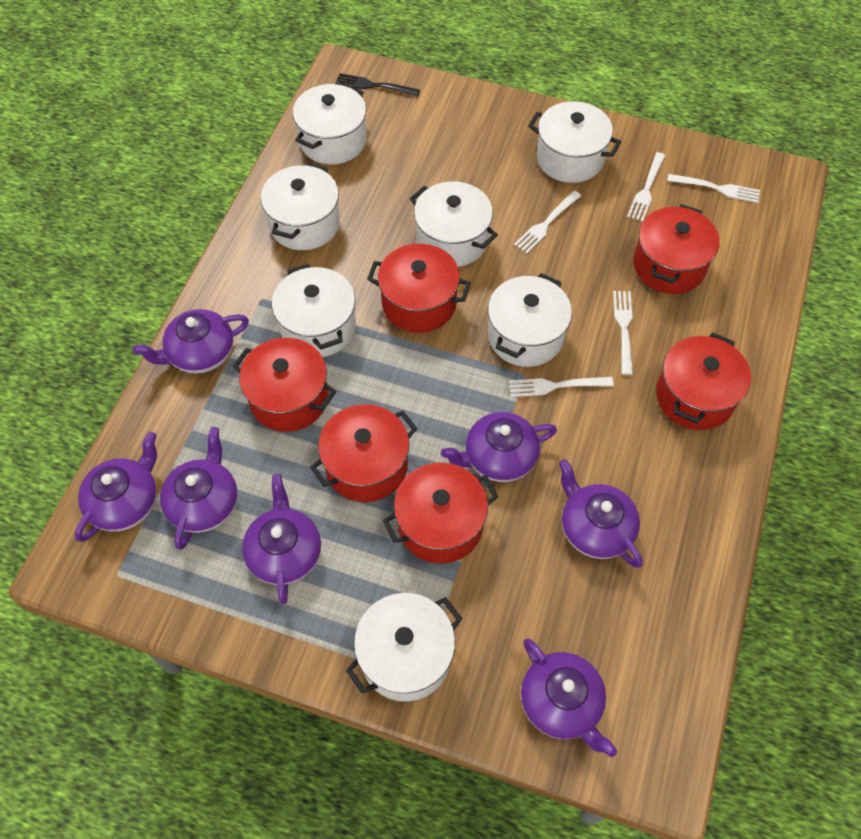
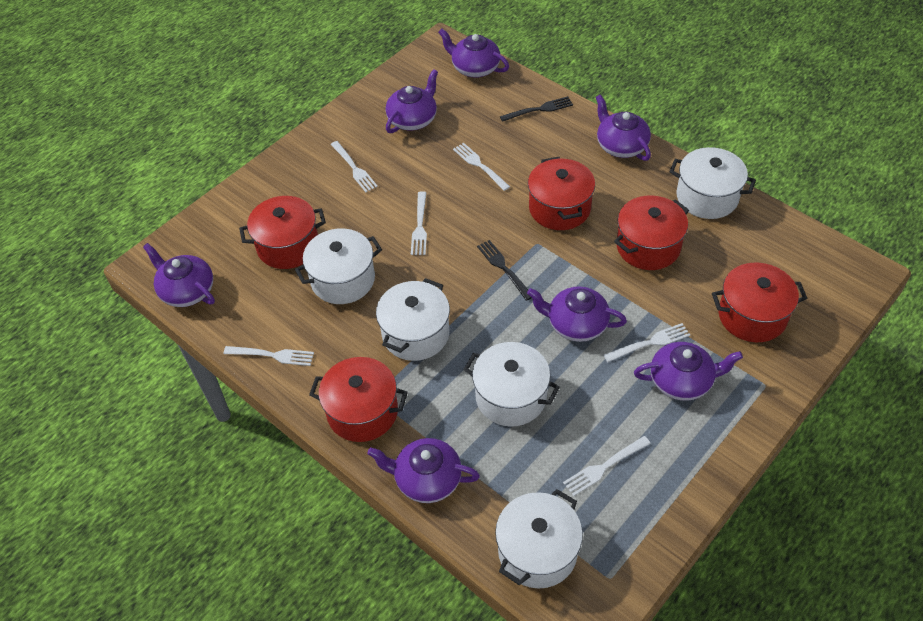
black fork: [335,73,420,96] = 1 -> [477,240,532,301] [500,96,573,122] = 2
red pot: [233,338,336,432] [310,404,417,502] [367,244,471,333] [383,462,498,564] [633,204,720,294] [656,332,751,430] = 6 -> [239,196,326,269] [309,357,408,442] [528,157,595,230] [614,196,689,270] [712,263,807,342] = 5
white fork: [509,377,614,397] [514,191,581,253] [613,291,633,375] [627,152,665,222] [667,174,760,203] = 5 -> [223,346,314,366] [330,141,378,192] [411,191,427,255] [453,143,510,191] [563,436,651,496] [604,323,690,362] = 6
white pot: [261,163,340,250] [272,264,356,357] [293,84,367,165] [346,593,463,702] [410,181,498,267] [488,273,572,367] [528,101,621,183] = 7 -> [295,228,382,304] [376,278,450,361] [464,342,560,427] [495,489,583,589] [669,147,756,219] = 5

